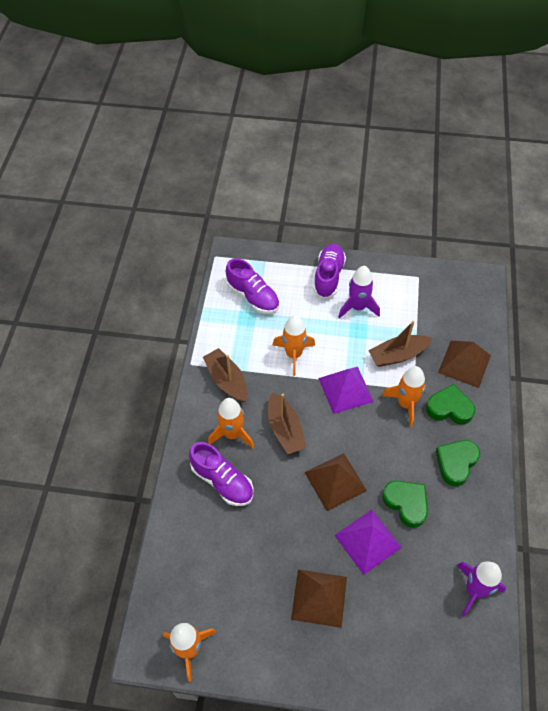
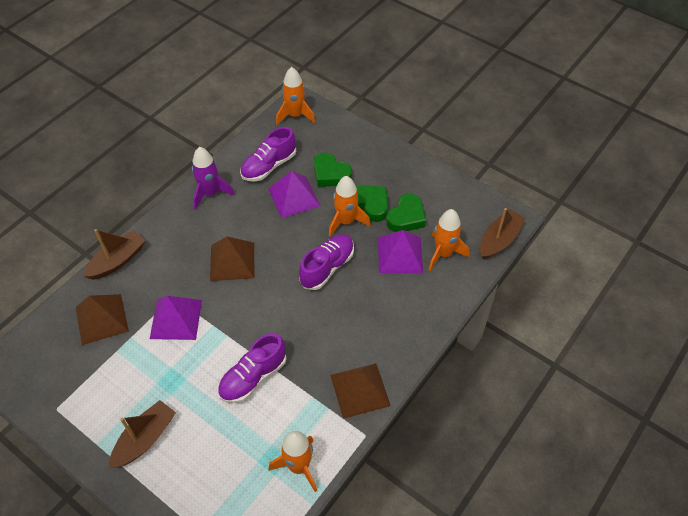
purple pyramid: [318,367,374,414] [334,510,402,575] = 2 -> [150,296,202,340] [268,171,320,218] [378,230,423,273] = 3
purple rocket: [338,266,380,319] [457,561,506,617] = 2 -> [192,147,234,210] = 1

